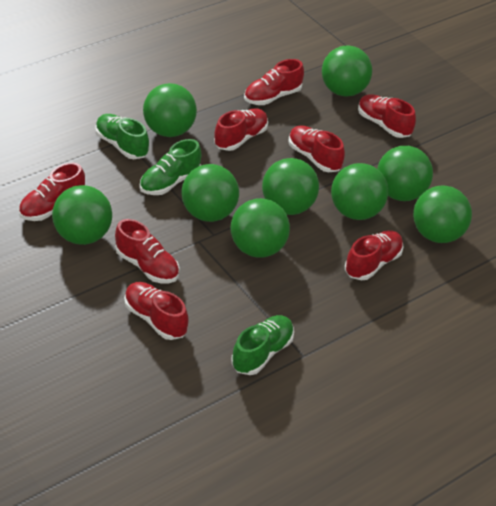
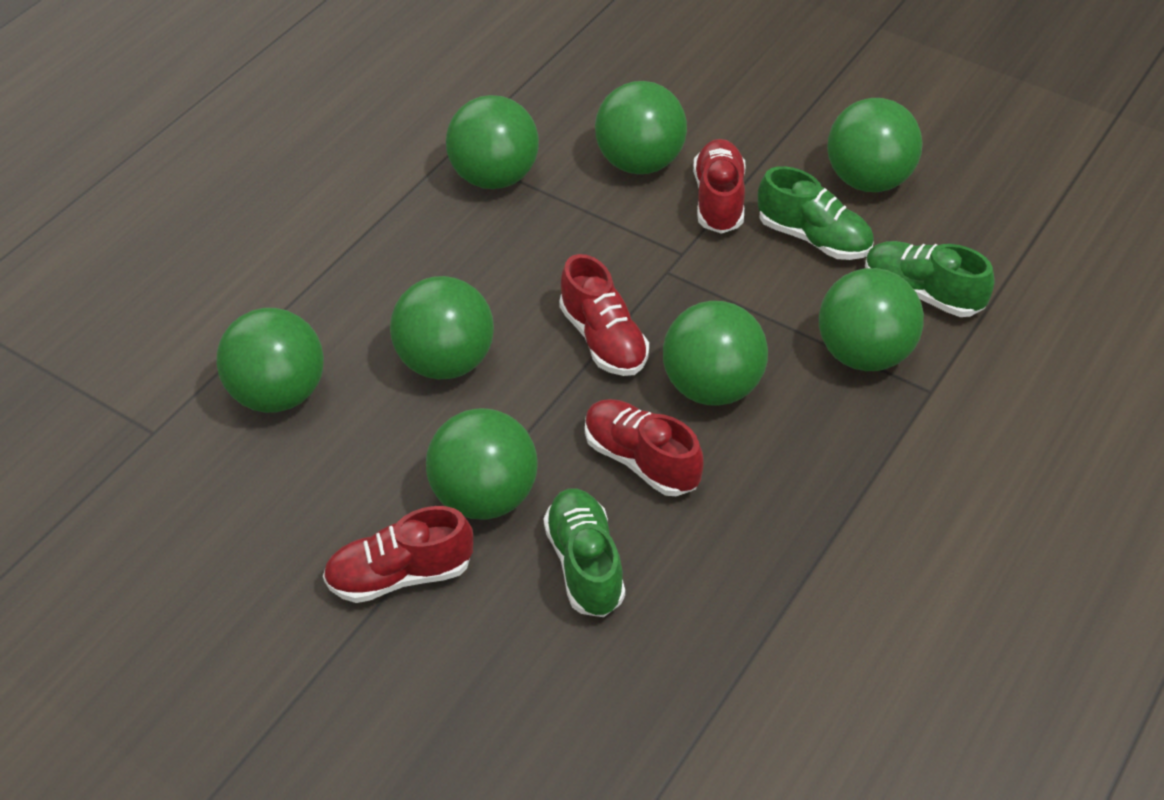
green ball: [52,185,112,245] [143,83,197,137] [182,164,239,222] [231,198,290,258] [262,158,319,215] [322,45,372,97] [331,163,388,220] [377,146,433,201] [413,185,472,243] = 9 -> [217,308,324,413] [390,276,494,379] [426,408,538,519] [446,95,539,189] [595,81,687,174] [663,301,768,406] [819,268,924,371] [827,98,923,192] = 8
red shoe: [19,163,85,221] [115,219,179,283] [124,282,189,340] [214,108,268,151] [244,59,304,105] [288,126,345,172] [345,230,404,280] [358,94,416,138] = 8 -> [323,506,473,603] [559,254,649,376] [585,399,704,496] [693,139,745,234] = 4

